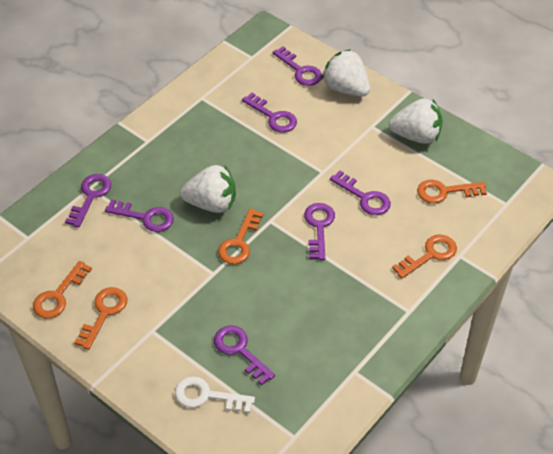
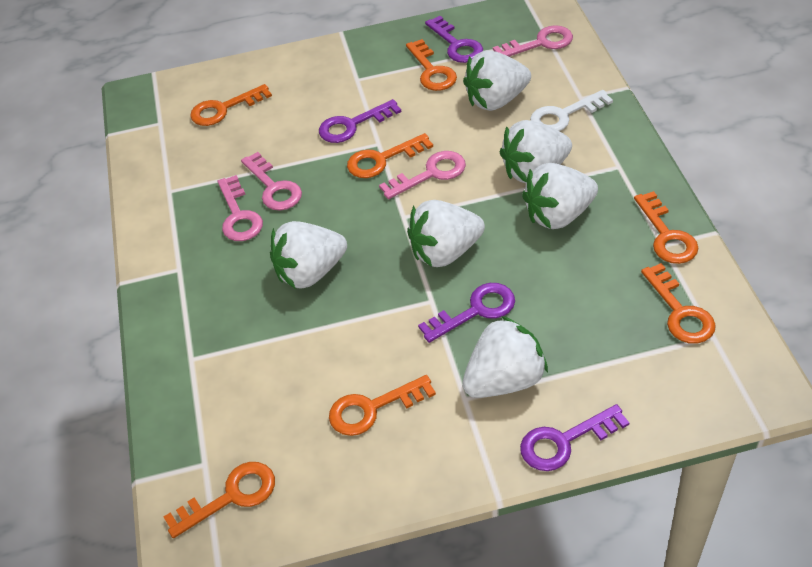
orange key: [33,261,92,318] [74,287,127,350] [218,208,264,264] [392,235,457,279] [417,180,487,204] = 5 -> [164,462,275,538] [190,84,272,126] [329,375,436,436] [347,133,433,178] [406,39,457,91] [634,191,698,264] [641,263,716,344] = 7
pink key: none = 0 -> [218,175,263,241] [241,152,302,210] [379,151,466,199] [493,25,573,57] = 4
purple key: [65,174,111,228] [105,199,174,232] [214,325,275,385] [242,93,297,132] [272,46,322,86] [304,203,335,260] [330,171,391,215] = 7 -> [319,99,402,143] [418,283,515,343] [425,16,483,63] [520,404,629,471] = 4
white strawberry: [180,165,236,213] [322,49,370,97] [389,98,443,144] = 3 -> [270,221,347,289] [407,200,485,267] [462,316,548,398] [463,50,531,111] [500,120,572,183] [522,163,598,229] = 6

